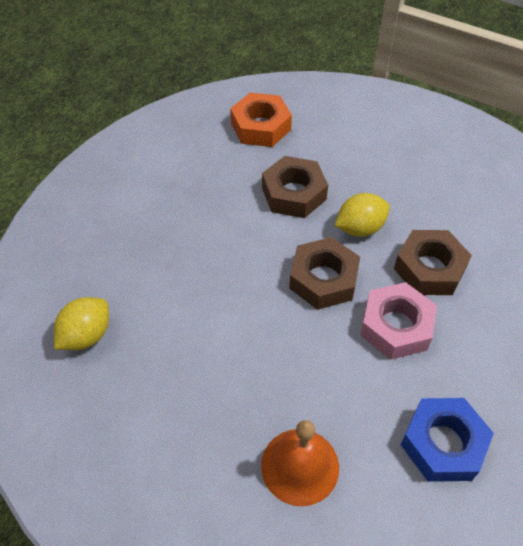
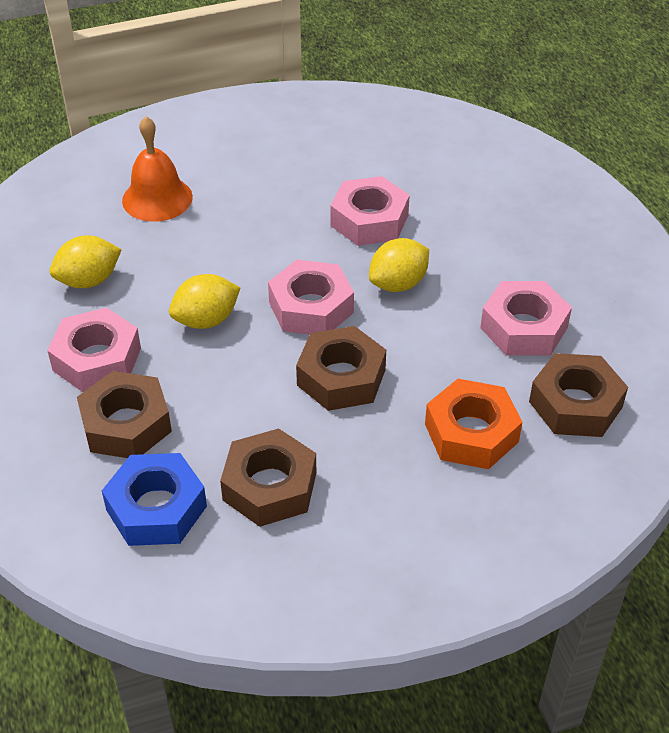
brown nut: [262,156,328,218] [289,237,360,310] [394,230,472,295] = 3 -> [77,371,172,458] [220,429,316,527] [296,326,386,411] [529,353,628,437] = 4
pink nut: [360,282,437,360] = 1 -> [47,308,141,392] [268,260,354,335] [330,176,410,246] [480,281,572,356] = 4
yellow lemon: [54,297,109,350] [335,193,390,237] = 2 -> [50,235,122,288] [169,274,240,329] [369,238,429,292] = 3

